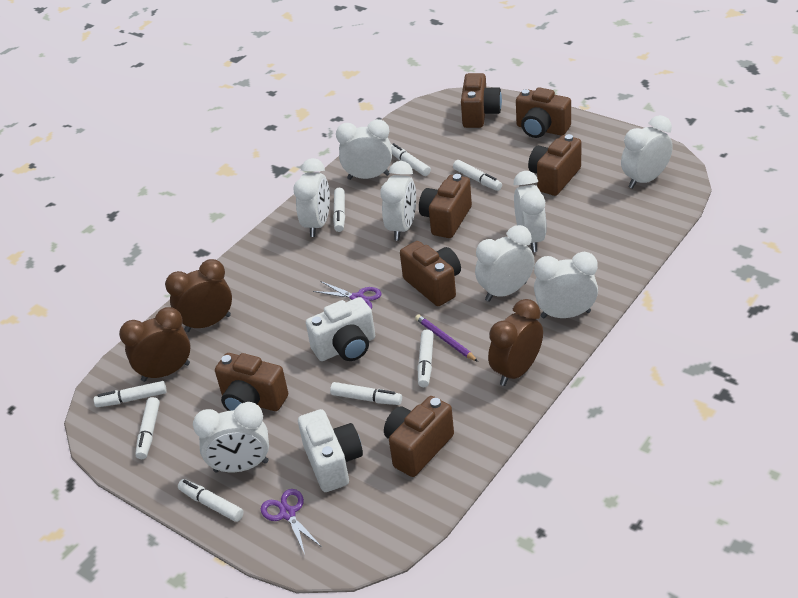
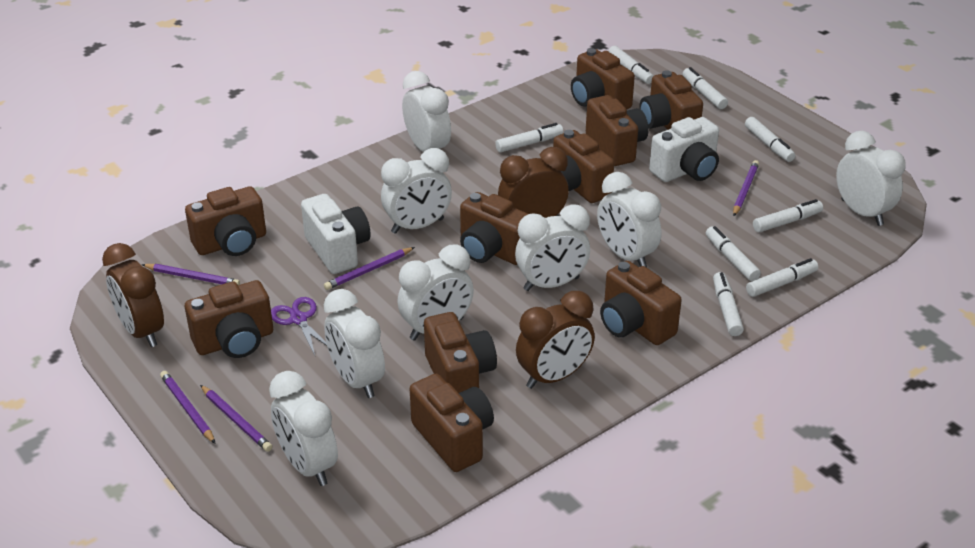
brown camera: [215,353,288,411] [384,396,454,477] [400,241,461,306] [419,174,472,238] [461,73,502,128] [516,87,571,138] [528,134,582,196] = 7 -> [185,186,266,256] [185,280,273,358] [410,374,494,472] [424,312,497,393] [460,192,528,265] [553,130,614,203] [571,48,635,110] [586,95,648,166] [600,261,682,345] [639,70,703,130] = 10
purple pencil: [415,314,478,362] = 1 -> [142,264,240,285] [160,371,215,443] [200,385,273,452] [324,247,415,290] [733,160,759,216] = 5
purple scissors: [261,489,322,554] [313,281,382,309] = 2 -> [271,297,327,355] = 1

